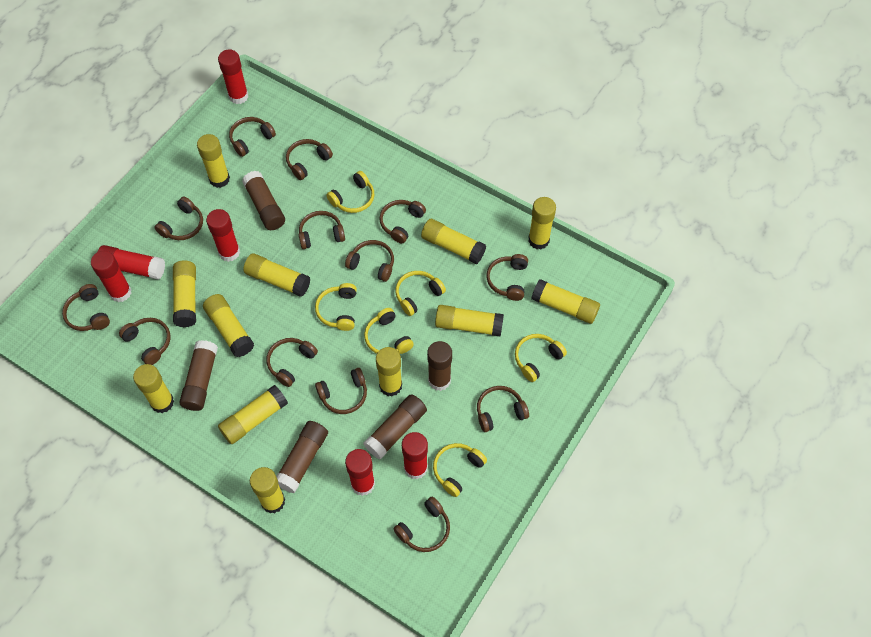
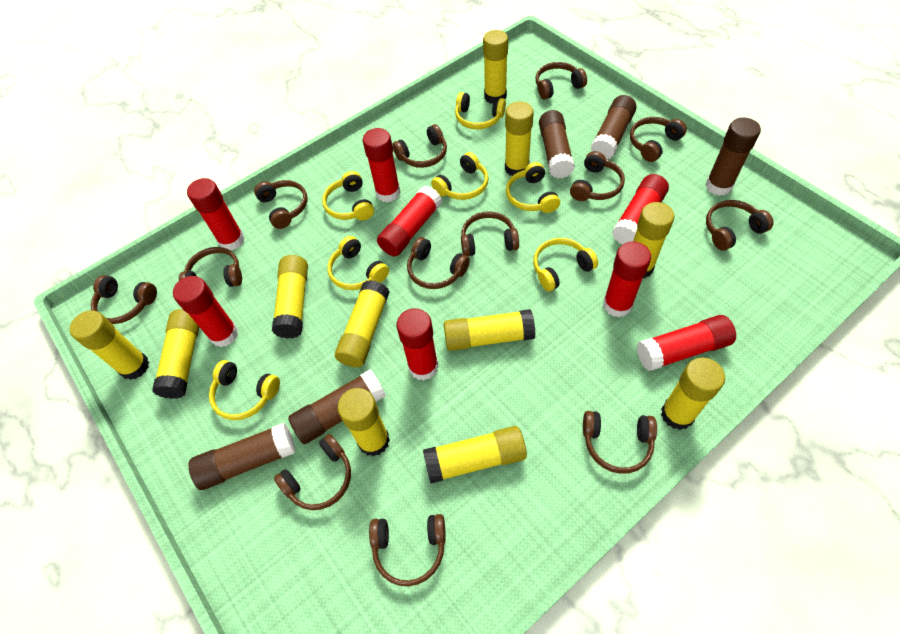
red glue stick: [91,251,132,302] [97,245,165,280] [206,209,240,262] [218,49,248,104] [345,449,375,496] [402,432,428,479] = 6 -> [173,276,238,347] [187,178,245,251] [362,128,401,202] [377,186,442,256] [397,308,438,380] [603,241,651,317] [612,174,669,244] [637,315,736,371] = 8
yellow glue stick: [133,364,174,413] [173,260,196,327] [197,134,230,188] [203,294,254,357] [218,385,288,444] [243,253,310,297] [250,467,285,513] [376,347,402,396] [421,219,486,264] [435,305,504,337] [528,197,556,249] [531,279,600,324] = 12 -> [69,310,149,380] [152,309,199,399] [272,255,308,339] [335,280,390,367] [337,388,390,456] [423,426,527,483] [444,309,536,351] [483,30,508,104] [505,101,534,176] [633,202,675,278] [661,358,725,430] = 11
yellow headphones: [315,283,357,331] [326,171,374,213] [364,308,414,354] [396,271,446,316] [433,443,487,497] [515,334,567,382] = 6 -> [209,360,280,420] [322,171,374,220] [327,236,389,290] [431,152,489,200] [455,92,506,129] [506,162,560,213] [533,238,598,291] = 7

